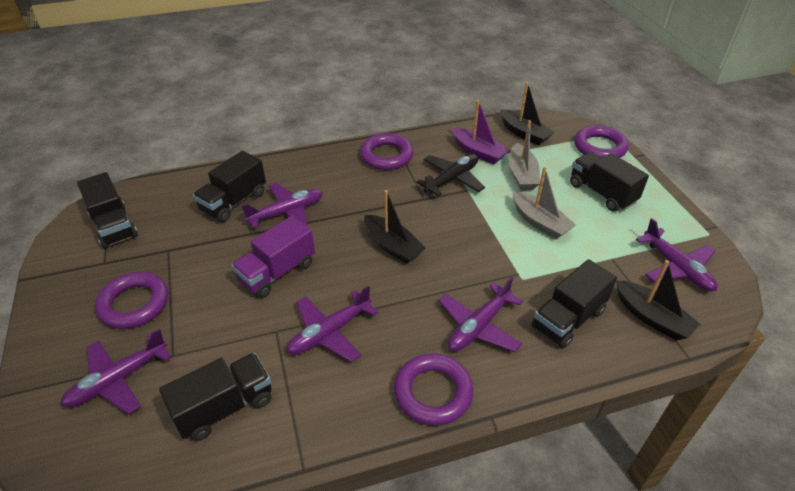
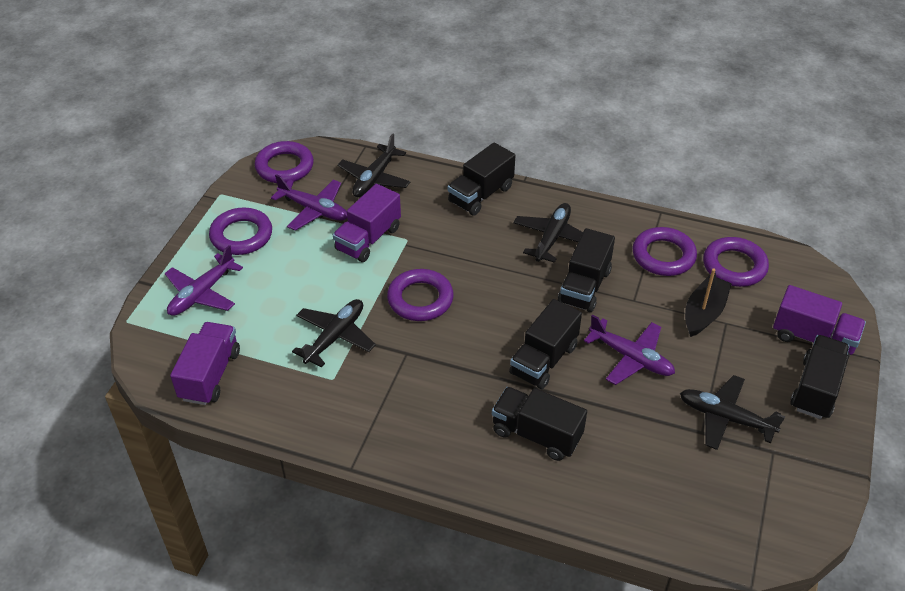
black boat: [364,190,426,264] [500,82,554,145] [616,260,701,340] = 3 -> [685,268,732,337] = 1
black plane: [416,154,485,196] = 1 -> [292,299,376,368] [338,134,410,197] [513,203,583,263] [680,375,785,450] = 4
grey boat: [508,120,540,190] [512,167,576,239] = 2 -> none = 0
purple boat: [452,100,509,164] = 1 -> none = 0
purple plane: [60,329,172,414] [241,183,323,228] [287,286,379,362] [439,276,523,352] [636,218,718,292] = 5 -> [165,245,243,316] [271,174,347,231] [584,314,675,385] = 3
purple ring: [95,272,168,329] [360,133,413,170] [394,353,474,426] [574,125,629,158] = 4 -> [209,207,272,255] [254,141,314,183] [387,269,454,321] [633,227,697,276] [703,237,769,287] = 5
purple truck: [231,216,315,298] = 1 -> [170,322,240,405] [333,184,401,262] [773,285,866,357] = 3

